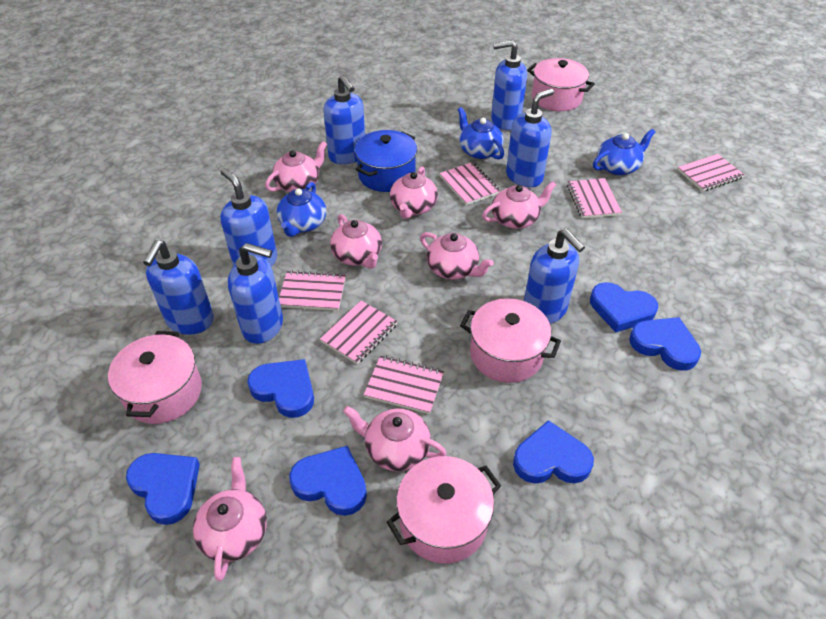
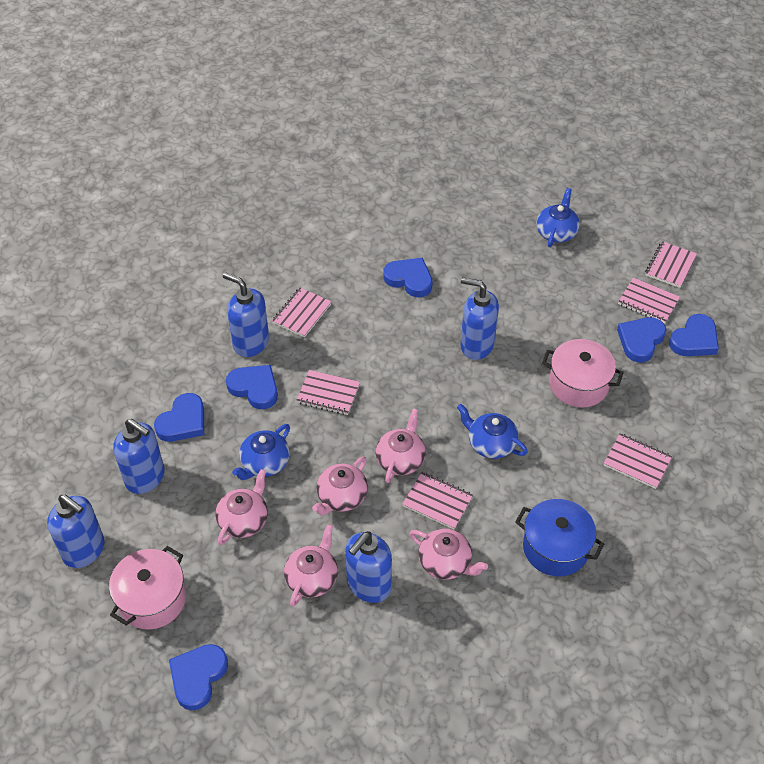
blue soap dispenser: [143,240,214,335] [220,168,277,267] [228,243,283,344] [323,75,365,165] [491,40,527,130] [506,89,554,187] [524,229,585,324] = 7 -> [47,494,105,568] [113,419,165,494] [223,272,269,357] [345,531,392,603] [460,277,499,360] = 5
pink pot: [108,331,202,424] [387,456,501,564] [460,298,561,383] [527,58,595,111] = 4 -> [109,546,186,630] [542,339,624,408] = 2
pink teapot: [193,457,267,581] [265,141,327,192] [330,214,382,269] [343,406,447,471] [390,166,438,219] [420,232,494,280] [482,181,557,229] = 7 -> [215,469,268,545] [284,524,338,607] [312,457,368,515] [376,408,426,483] [409,529,488,580] = 5

